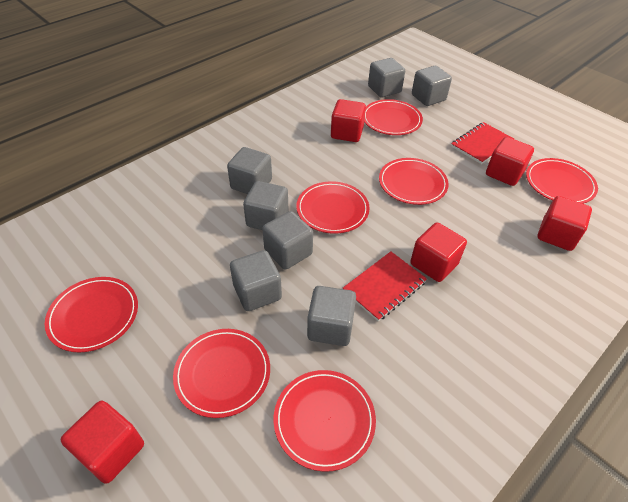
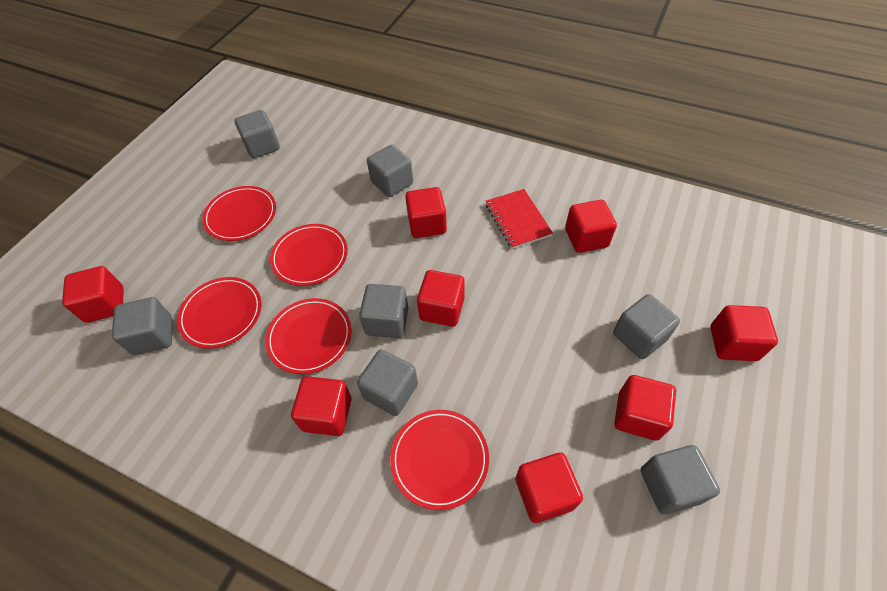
red cube: [61,401,144,483] [331,99,366,142] [410,223,467,282] [486,137,534,186] [537,196,592,251] = 5 -> [62,266,124,323] [291,376,352,436] [405,187,447,238] [417,270,465,327] [516,453,583,523] [565,200,617,253] [614,375,676,441] [710,305,778,361] = 8
red notebook: [343,252,427,321] [451,122,514,164] = 2 -> [486,189,553,249] = 1
red plate: [45,277,138,352] [173,329,270,418] [274,370,376,472] [296,181,370,234] [364,99,423,135] [379,158,448,205] [526,158,598,204] = 7 -> [177,277,261,348] [202,186,276,241] [265,298,351,374] [270,224,348,286] [390,410,489,510] = 5

